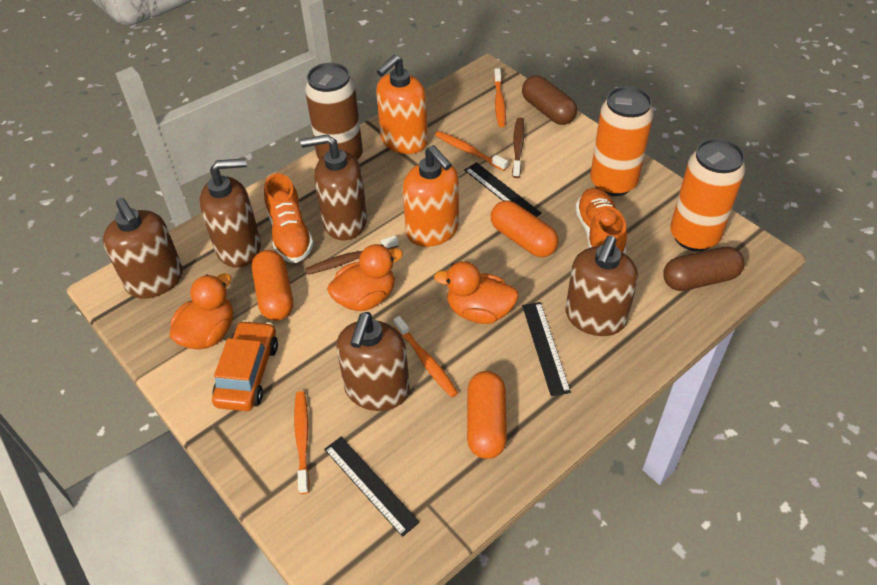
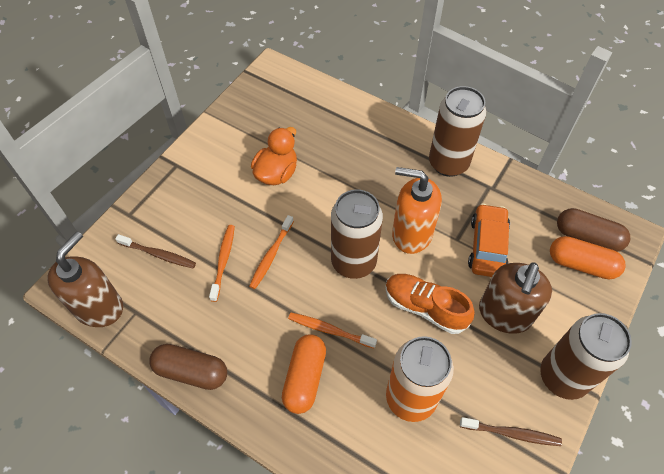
black ruler: [324,437,420,537] [464,162,542,217] [522,302,571,396] = 3 -> none = 0
brown can: [305,63,363,161] = 1 -> [331,189,383,279] [429,86,486,177] [540,313,632,400] = 3
brown soap dispenser: [103,198,183,299] [199,158,261,268] [300,134,367,240] [336,312,410,411] [565,236,638,336] = 5 -> [47,231,123,327] [479,262,552,334] = 2
orange can: [590,86,654,196] [670,138,745,251] = 2 -> [386,336,454,422] = 1
orange capsule: [252,250,293,321] [467,371,507,459] [491,201,559,257] = 3 -> [282,334,326,414] [550,236,626,279] = 2
orange duck: [170,273,233,349] [327,244,403,311] [434,261,519,324] = 3 -> [251,127,297,185] = 1
orange shoe: [264,173,314,263] [575,188,627,254] = 2 -> [385,274,475,334] = 1
orange soap dispenser: [376,55,428,154] [402,145,459,247] = 2 -> [392,167,442,254] = 1
orange toothbrush: [294,391,309,494] [393,316,458,397] [435,131,508,171] [494,68,506,127] = 4 -> [209,225,235,302] [249,215,294,289] [288,313,377,348] = 3

